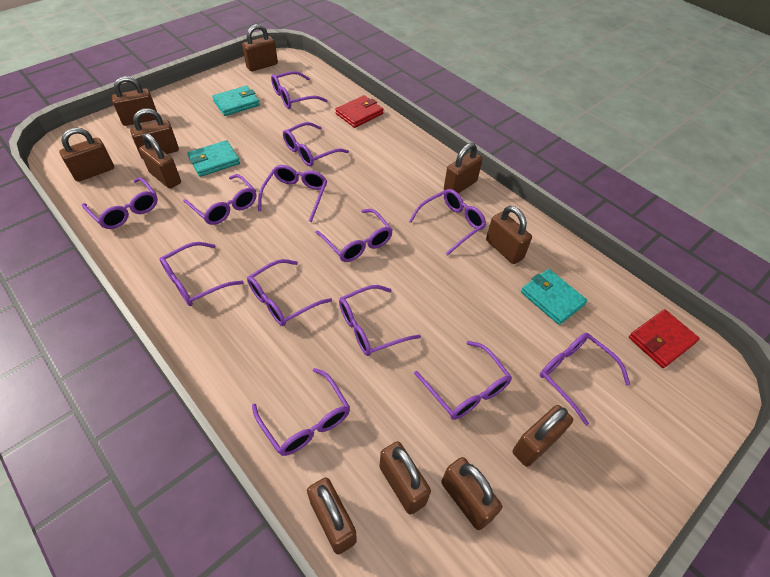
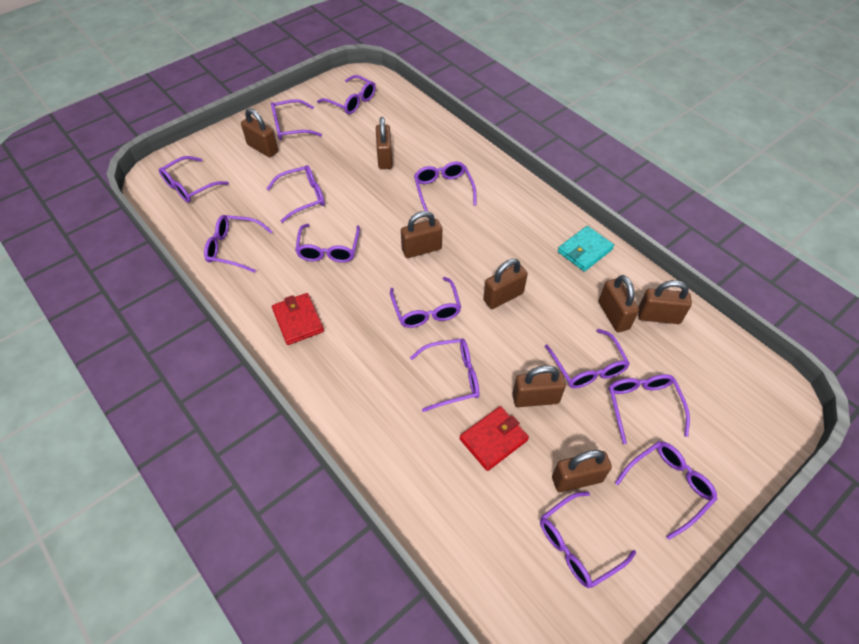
brown padlock: [59,128,114,182] [112,76,157,126] [130,108,179,159] [139,133,181,189] [242,24,278,71] [307,477,357,555] [379,441,431,515] [441,457,502,530] [444,143,482,194] [486,206,532,264] [512,405,573,467] = 11 -> [241,108,278,157] [376,117,392,169] [401,211,442,258] [483,259,528,309] [512,366,566,407] [552,450,612,492] [599,275,639,332] [638,280,692,324] = 8
turquoise wallet: [187,140,240,177] [212,86,260,116] [521,269,587,325] = 3 -> [558,226,614,272] = 1

